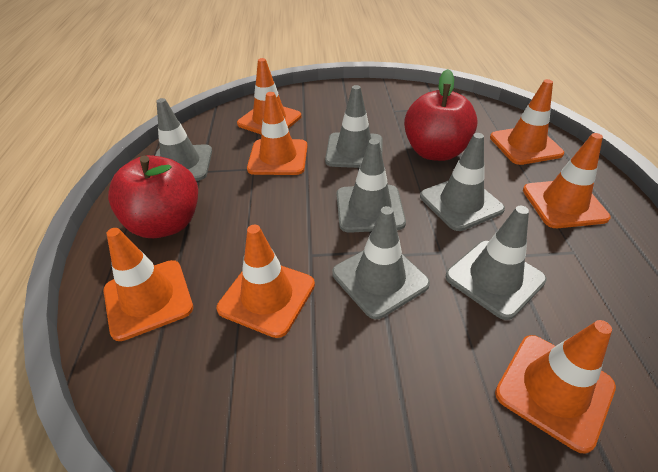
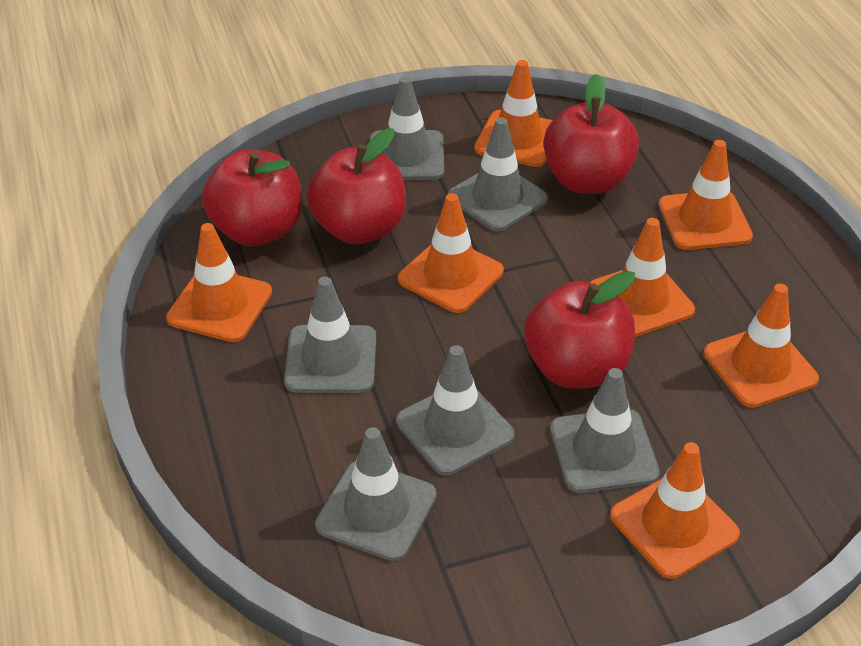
red apple: [108,155,198,238] [404,69,478,161] = 2 -> [202,149,302,246] [307,128,406,244] [524,271,635,389] [543,74,639,194] = 4

